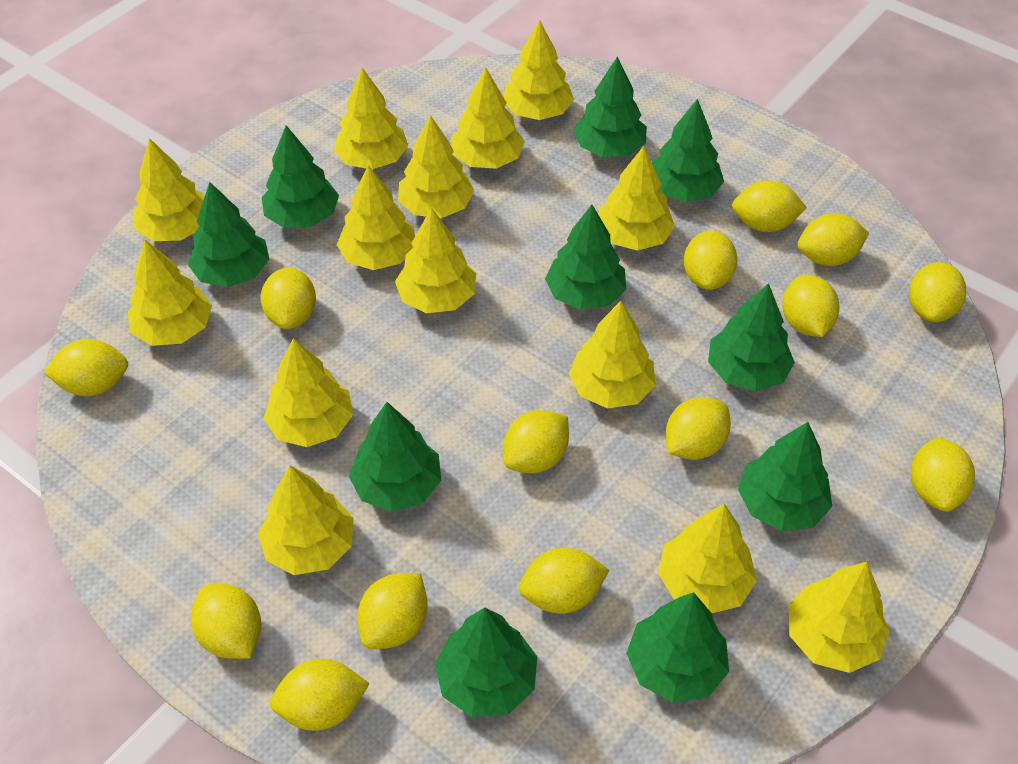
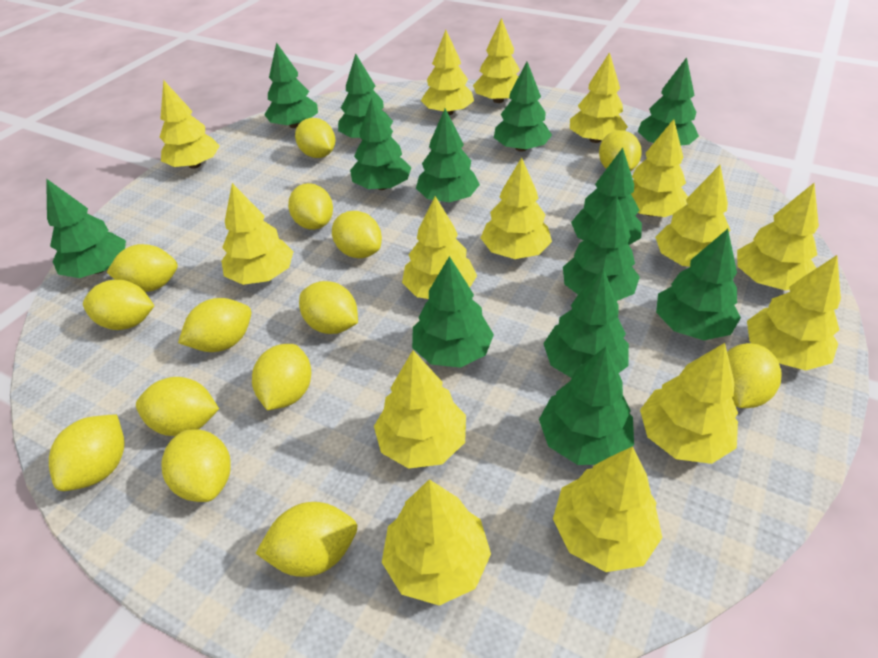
green tree: [188,182,269,287] [262,126,339,228] [349,402,441,512] [435,608,537,717] [545,205,626,310] [574,56,647,157] [626,592,729,703] [652,99,724,202] [708,283,795,391] [738,422,832,531] = 10 -> [46,178,126,278] [264,42,318,128] [338,53,393,140] [350,98,412,190] [412,256,494,368] [416,109,480,202] [494,62,552,152] [539,347,634,465] [543,268,629,378] [563,196,640,301] [571,148,642,245] [638,57,699,146] [656,229,741,340] = 13
yellow tree: [128,240,212,346] [134,138,204,241] [258,465,354,575] [264,338,353,447] [334,68,408,169] [337,165,415,270] [395,208,476,313] [398,115,474,218] [451,68,525,169] [503,20,574,120] [569,301,656,409] [598,146,675,251] [658,504,757,613] [789,562,890,673] = 14 -> [160,80,219,169] [221,183,294,285] [374,350,466,469] [382,479,491,606] [402,196,477,299] [421,30,474,115] [473,18,520,103] [481,157,552,259] [553,446,663,572] [570,52,628,143] [631,119,688,217] [640,343,738,464] [655,165,731,267] [737,183,819,290] [747,255,841,370] = 15

